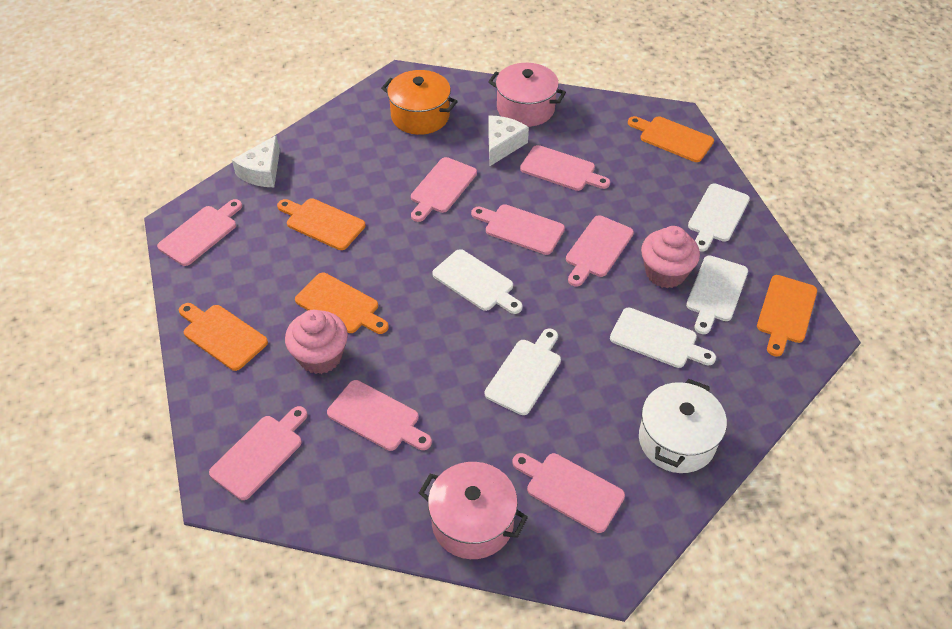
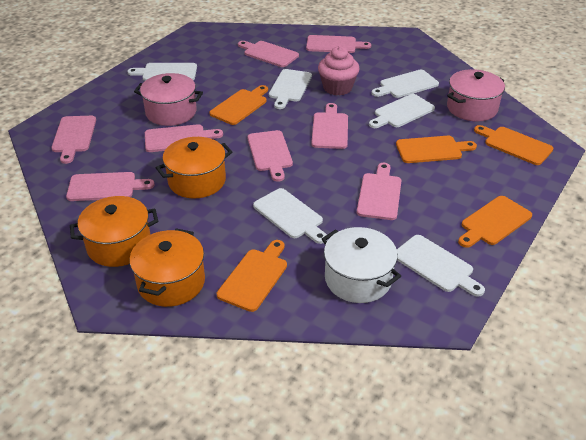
orange pot: [381,70,458,135] = 1 -> [70,196,158,267] [129,228,205,307] [156,137,233,199] = 3
pink cupcake: [285,310,348,374] [641,226,700,288] = 2 -> [318,46,360,96] = 1
white cheese: [232,135,280,187] [488,116,529,166] = 2 -> none = 0
white cutting board: [432,249,523,314] [485,329,561,415] [610,308,716,368] [686,255,748,334] [688,183,750,252] = 5 -> [127,63,197,81] [253,188,327,244] [269,69,312,109] [369,94,435,128] [371,70,439,98] [397,235,485,297] = 6

